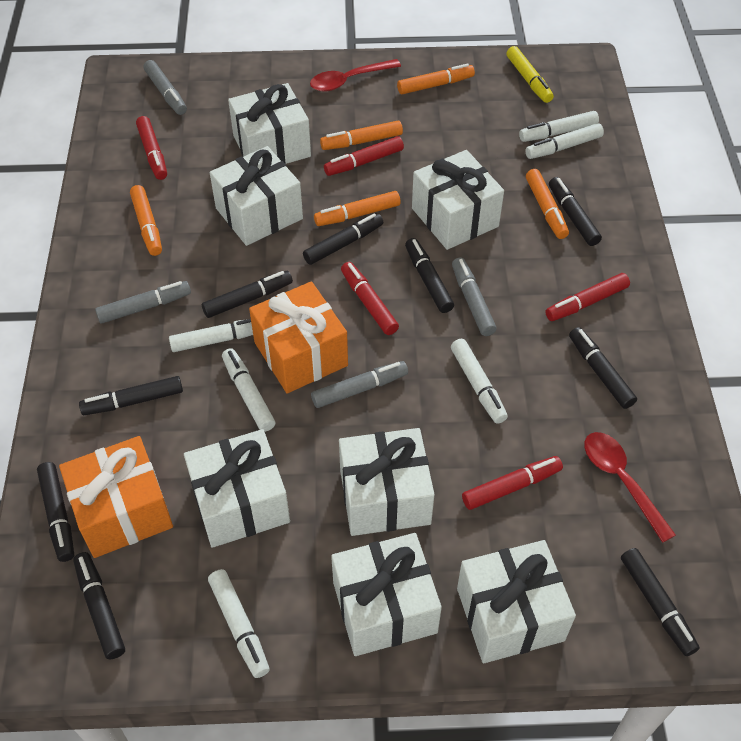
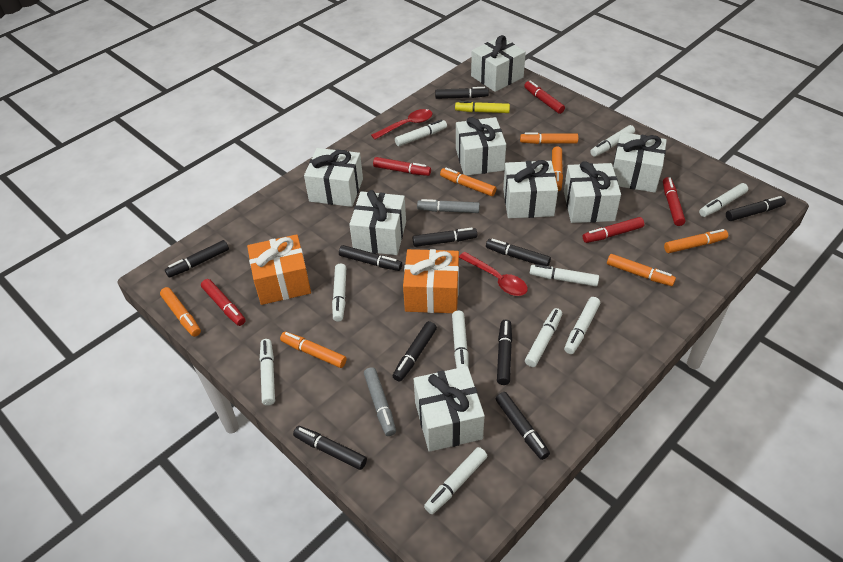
black marker: [37,462,74,562] [73,552,125,659] [79,376,183,415] [202,271,293,318] [303,213,383,265] [405,238,454,313] [549,177,602,246] [569,327,637,409] [621,548,700,656] = 9 -> [165,240,229,278] [293,426,367,470] [339,245,402,271] [393,321,437,382] [413,228,477,247] [435,87,489,99] [486,239,551,266] [496,392,550,460] [497,320,512,385] [726,196,786,221] = 10
grey marker: [95,281,191,324] [144,60,187,115] [311,361,408,408] [452,257,497,336] = 4 -> [364,367,396,436] [417,199,480,213] = 2
orange marker: [130,185,162,256] [314,191,401,226] [320,121,403,150] [397,63,475,94] [526,169,569,239] = 5 -> [160,287,201,337] [280,332,347,368] [440,168,496,196] [520,132,578,144] [552,146,563,191] [607,254,676,286] [664,229,728,253] = 7
white gift: [184,429,290,548] [210,146,303,246] [228,83,311,164] [331,533,442,656] [339,428,435,536] [412,150,504,250] [457,540,576,663] = 7 -> [304,148,363,207] [349,190,406,255] [414,366,485,452] [456,117,506,176] [471,35,526,92] [503,160,558,218] [564,161,621,223] [613,132,667,193] = 8
white marker: [169,319,253,352] [208,569,270,678] [222,348,276,432] [451,339,508,424] [519,111,599,142] [525,123,604,159] = 6 -> [260,339,275,405] [332,263,346,322] [395,119,447,146] [424,447,487,514] [452,311,468,368] [525,308,562,367] [530,264,599,287] [564,297,600,354] [590,125,635,157] [699,183,748,217] = 10

